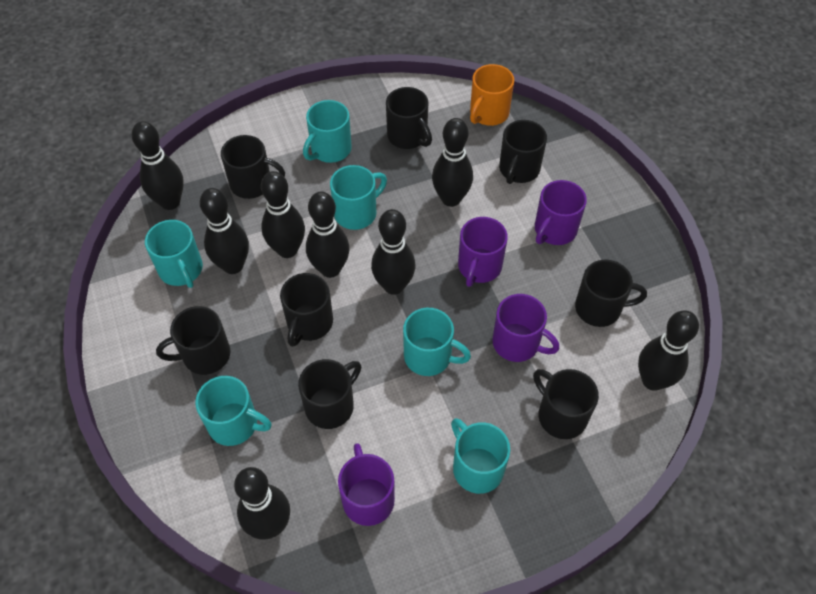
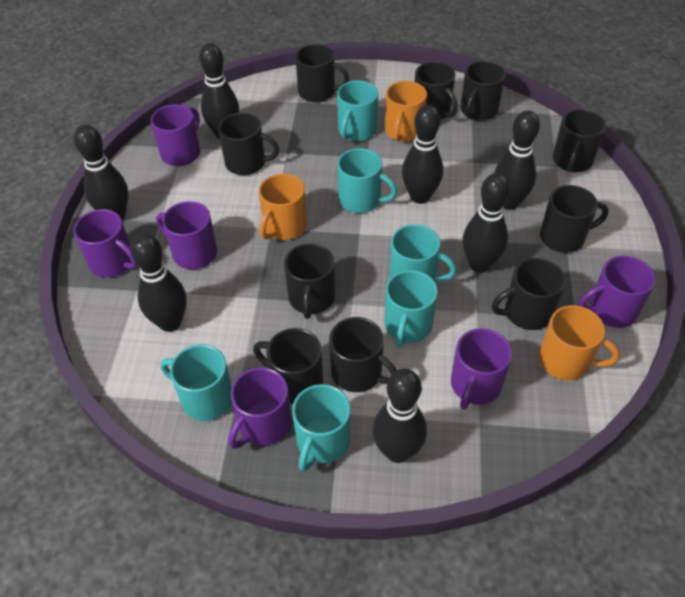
black bowling pin: [132,121,184,210] [200,188,249,274] [234,467,290,540] [261,171,305,258] [306,192,349,278] [371,209,415,295] [432,118,473,207] [638,310,699,391] = 8 -> [74,125,128,220] [131,233,187,332] [199,43,239,139] [373,369,427,463] [402,105,443,204] [463,173,510,273] [494,111,540,210] = 7
black mug: [156,306,230,375] [221,135,285,199] [280,273,333,347] [298,359,361,429] [386,87,432,149] [499,120,547,184] [533,369,599,439] [575,260,647,327] = 8 -> [218,113,279,175] [253,328,323,404] [284,243,335,319] [295,44,349,102] [329,317,397,392] [415,62,458,119] [460,61,505,121] [492,258,566,330] [540,185,609,253] [553,109,606,172] = 10
orange mug: [470,64,514,126] = 1 -> [259,173,307,240] [385,81,427,142] [539,305,620,380] = 3
purple mug: [338,443,395,526] [458,217,508,287] [492,294,559,362] [535,180,587,245] = 4 -> [73,209,138,278] [151,104,200,166] [156,201,217,269] [228,367,292,449] [451,328,512,409] [579,256,656,328] = 6

